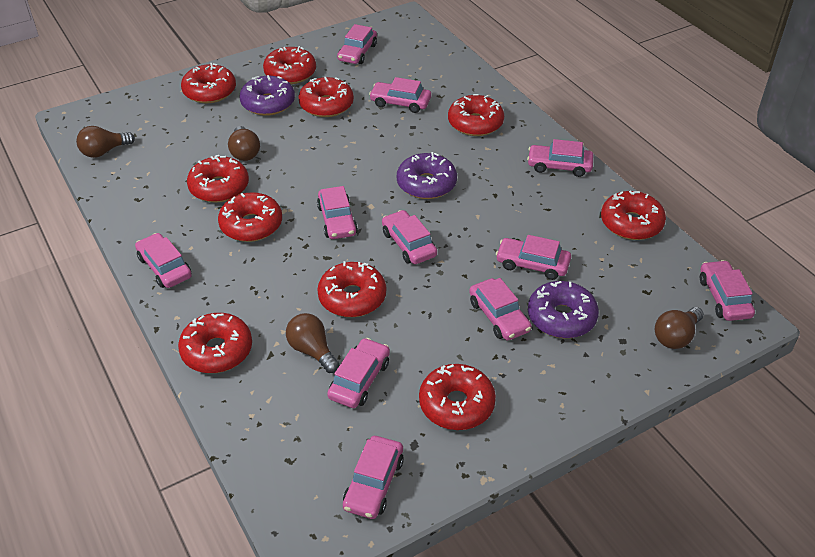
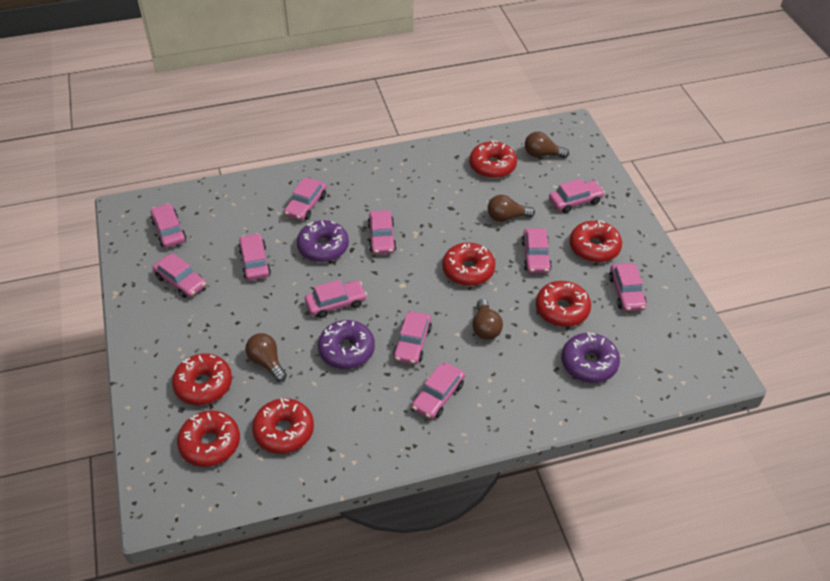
red donut: [178,313,252,373] [181,63,236,103] [187,155,249,203] [218,192,282,242] [263,46,316,84] [298,77,354,117] [317,261,386,317] [419,364,496,430] [448,94,504,136] [601,191,666,240] = 10 -> [172,354,232,405] [177,410,240,467] [252,398,314,454] [442,243,495,286] [469,140,517,178] [536,281,591,327] [570,220,622,263] = 7

